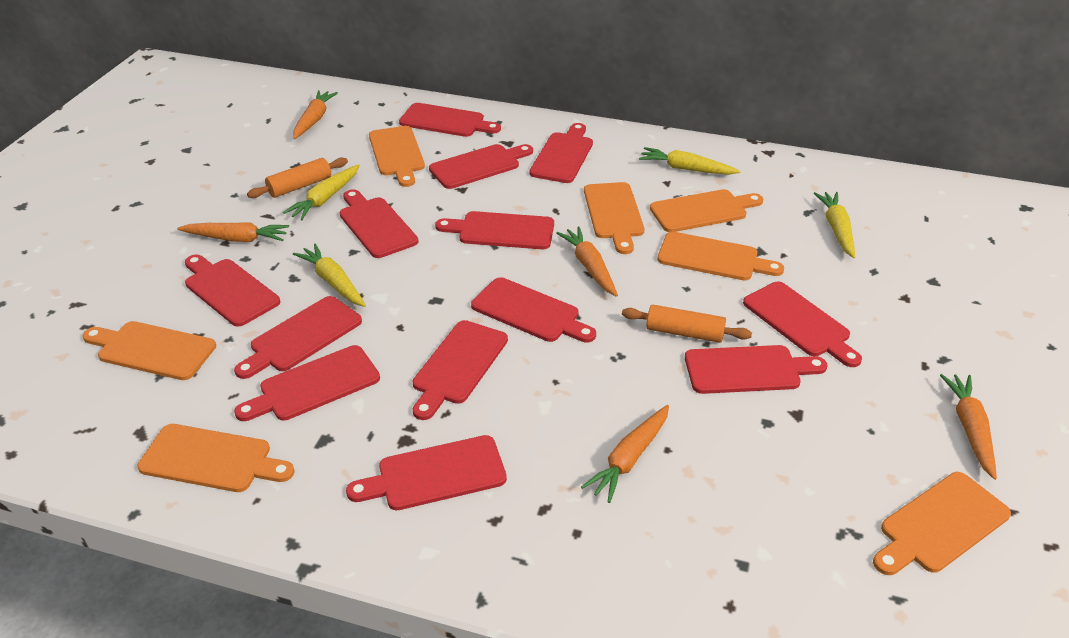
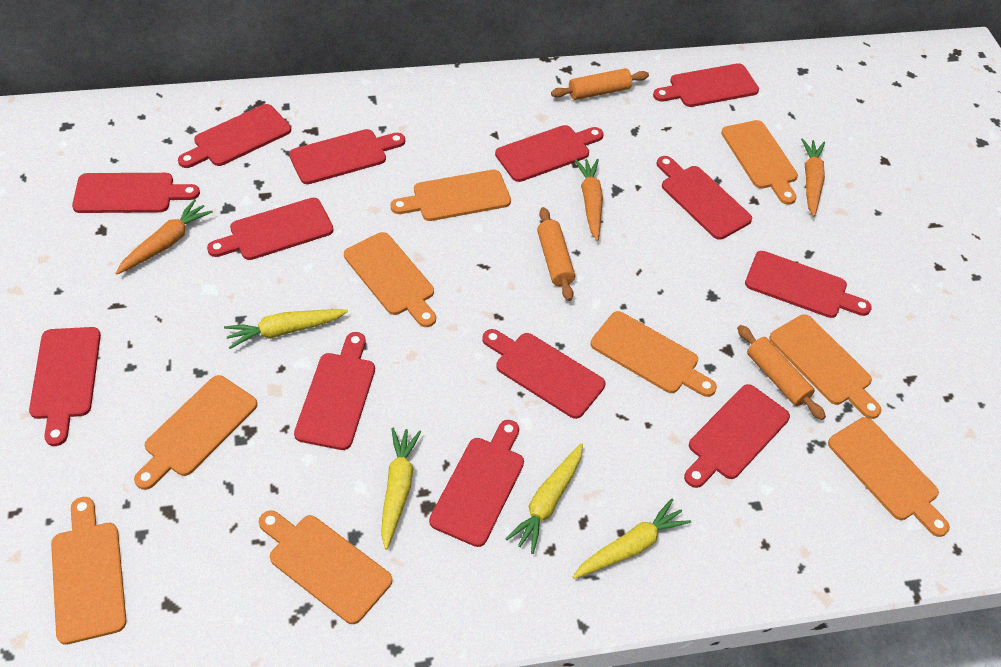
orange carrot: [177,222,289,242] [293,90,338,139] [556,226,618,297] [581,405,669,503] [940,374,997,480] = 5 -> [116,199,213,274] [574,159,603,241] [801,138,825,217] = 3
orange cutting board: [83,321,216,380] [137,424,295,492] [369,126,425,187] [584,182,644,254] [650,189,763,232] [658,232,784,280] [873,472,1011,575] = 7 -> [51,497,126,645] [134,375,257,490] [259,510,392,624] [344,232,436,327] [391,170,511,221] [590,311,717,397] [721,120,798,205] [769,314,881,419] [828,417,950,537] = 9
orange rolling pin: [247,158,348,198] [622,305,752,343] = 2 -> [537,207,575,301] [551,68,649,100] [737,325,826,420] = 3

